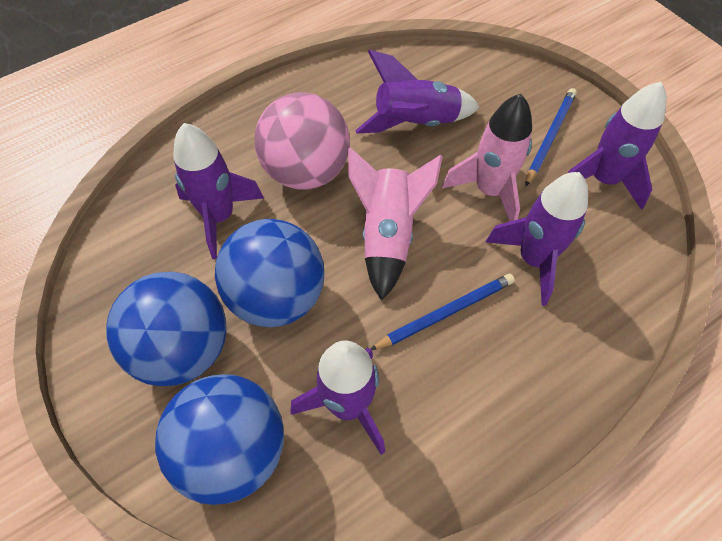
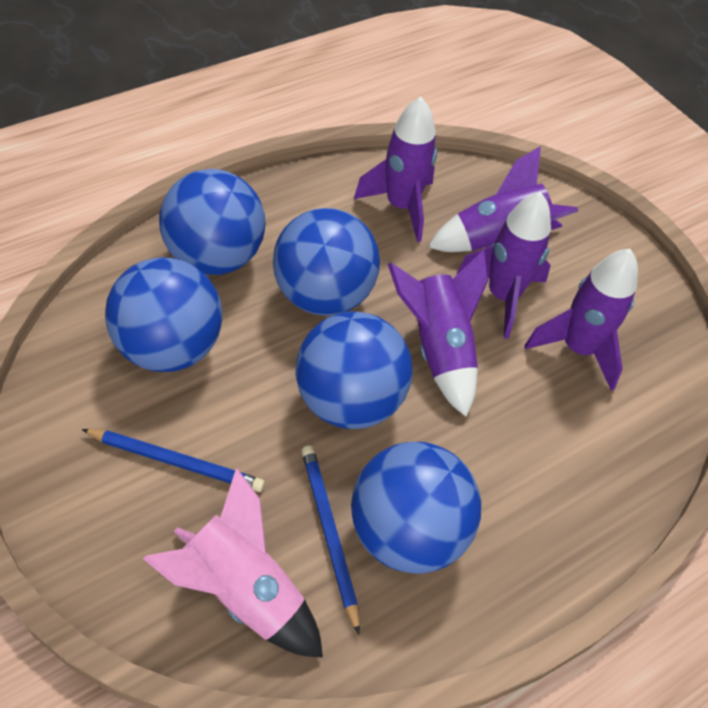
blue ball: [106,272,227,386] [155,374,284,505] [215,219,324,327] = 3 -> [105,257,222,372] [159,169,265,275] [273,208,380,316] [295,311,413,429] [351,442,481,574] = 5
pink ball: [255,92,350,190] = 1 -> none = 0
pink rocket: [348,147,443,301] [442,94,532,222] = 2 -> [143,468,323,658] = 1

